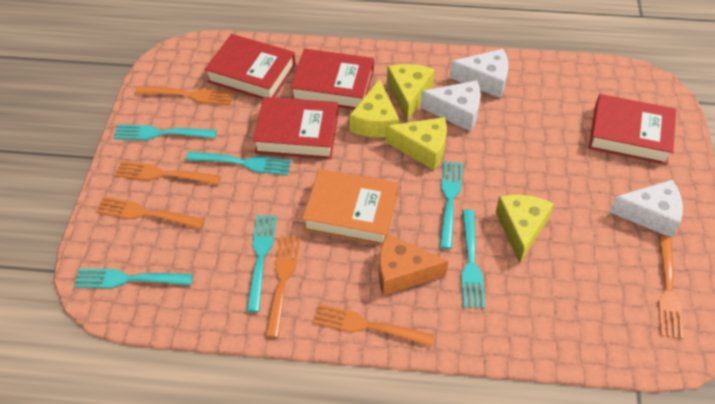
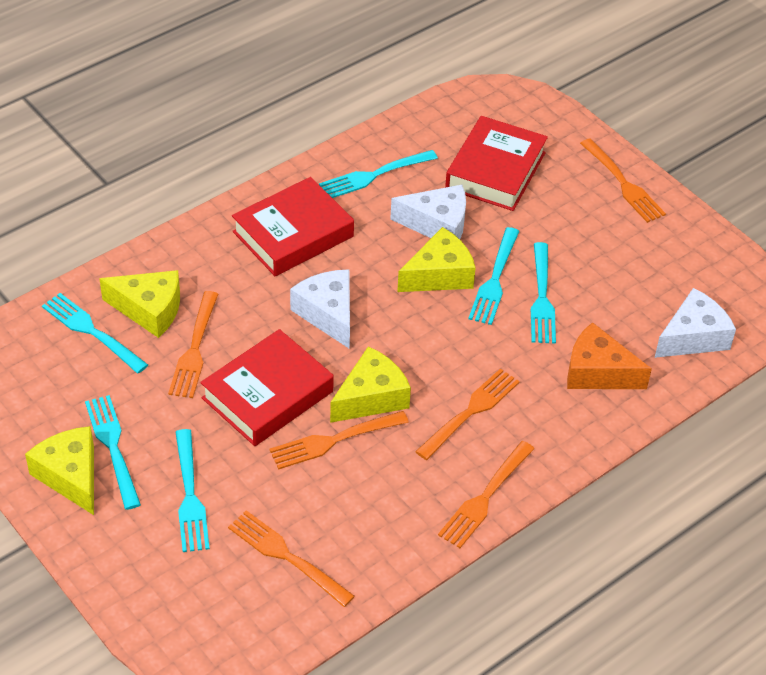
orange book: [302,169,398,245] = 1 -> none = 0
red book: [205,34,296,99] [253,97,338,159] [290,49,374,109] [589,94,676,165] = 4 -> [200,329,334,446] [232,177,354,276] [445,116,548,211] = 3

